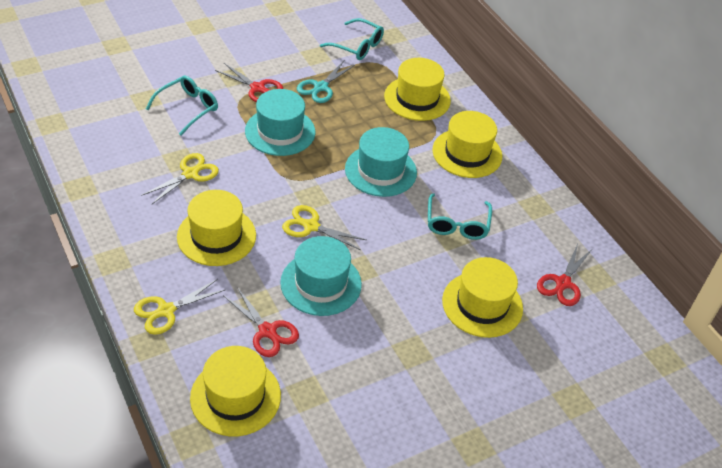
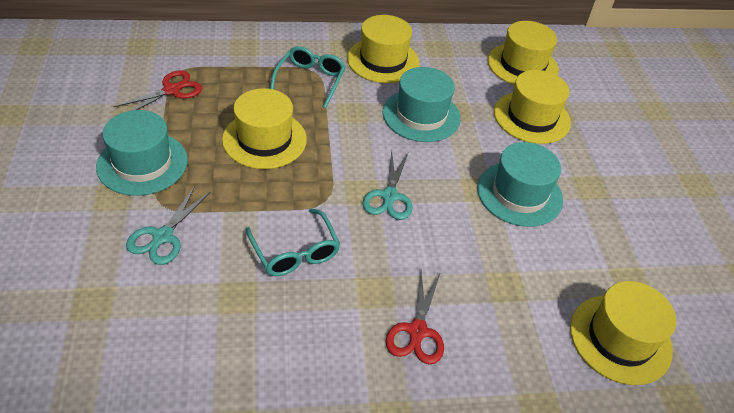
red scissors: [215,63,283,102] [223,287,299,357] [537,244,592,306] = 3 -> [113,70,202,110] [386,270,444,364] = 2
turquoise glasses: [146,76,218,136] [320,18,384,60] [428,193,492,240] = 3 -> [246,208,340,276] [270,46,346,108] = 2
turquoise scissors: [297,61,355,103] = 1 -> [126,186,211,265] [363,150,413,220] = 2
yellow scissors: [134,279,226,335] [141,153,219,205] [282,205,366,250] = 3 -> none = 0

